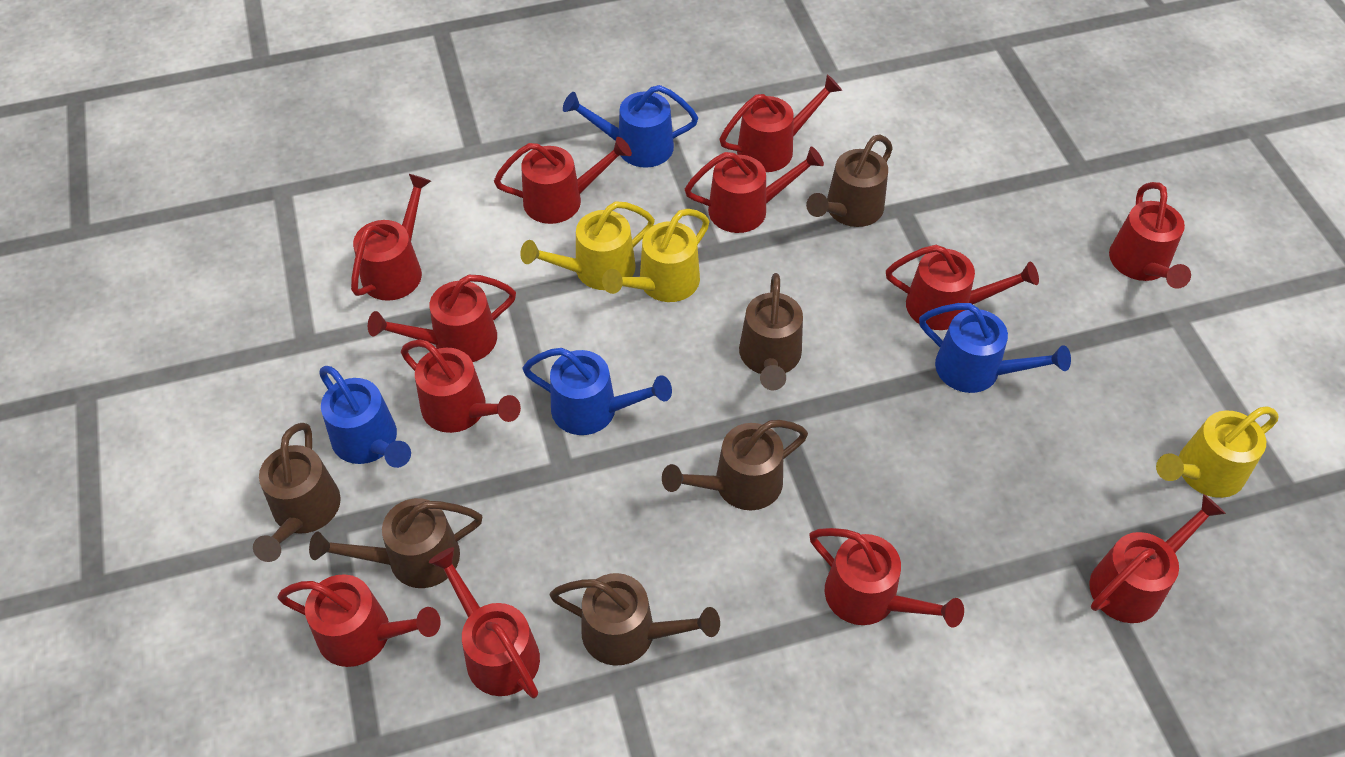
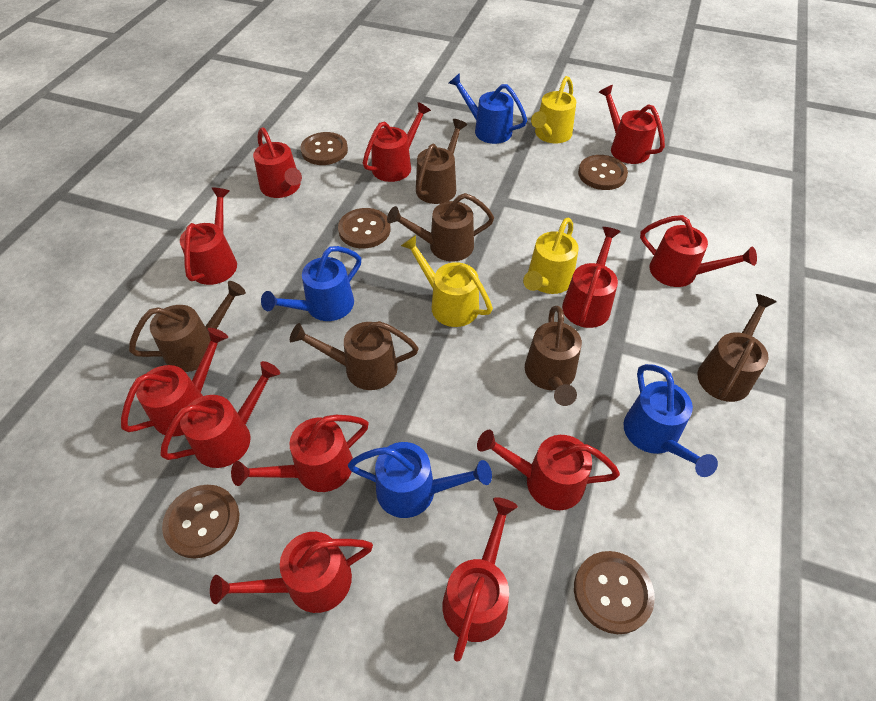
brown button: none = 0 -> [162,485,239,558] [300,132,348,165] [338,208,391,248] [574,551,655,634] [578,155,628,190] = 5

